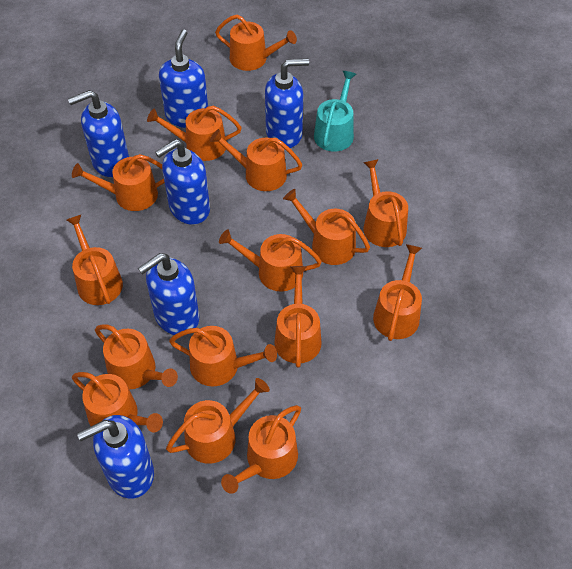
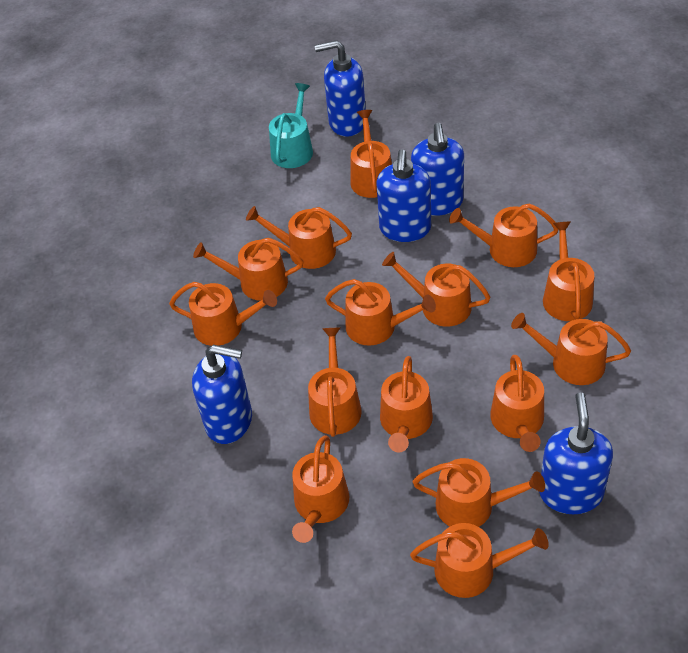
blue soap dispenser: [68,90,129,177] [77,415,154,499] [138,253,199,335] [155,139,210,225] [159,30,208,128] [265,59,309,148] = 6 -> [192,345,252,444] [315,40,366,136] [376,149,431,242] [411,123,464,216] [539,392,613,514] = 5

